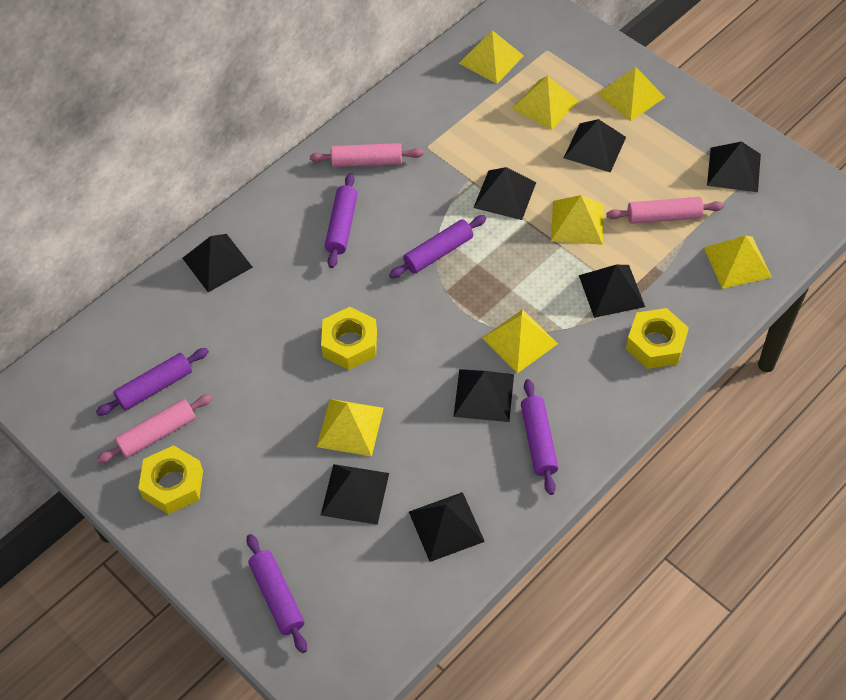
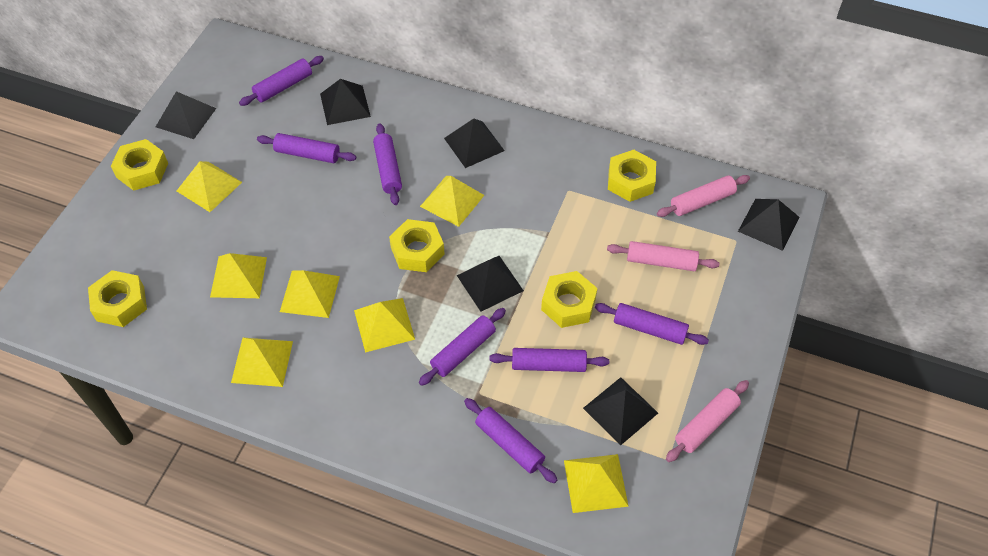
black pyramid: [182,234,253,292] [321,464,389,525] [409,492,485,562] [453,369,514,422] [474,167,536,220] [564,119,626,172] [579,265,645,318] [707,141,761,192] = 8 -> [156,91,216,139] [320,79,371,125] [444,118,505,168] [457,256,524,312] [583,377,658,446] [738,199,800,251] = 6
purple rolling pin: [96,348,209,416] [247,534,307,653] [325,173,358,268] [389,215,486,278] [521,379,558,495] = 5 -> [239,56,324,106] [257,133,356,163] [373,123,402,205] [419,308,506,386] [464,398,557,483] [489,348,609,372] [595,303,709,345] = 7
yellow nut: [138,445,203,514] [321,307,377,370] [626,308,689,369] = 3 -> [88,270,147,327] [111,139,168,191] [389,219,445,272] [541,271,598,328] [608,150,656,202] = 5

